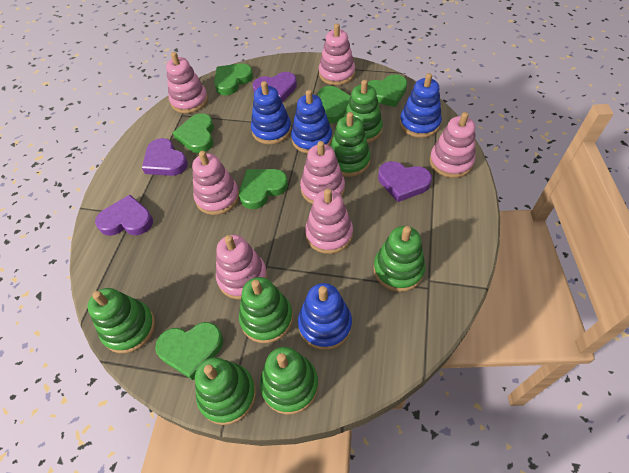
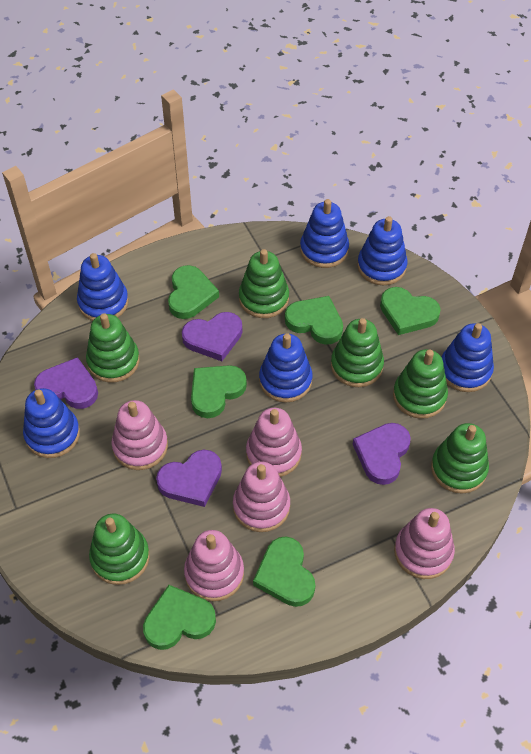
blue stacking toy: [251,81,291,144] [291,90,332,153] [298,283,352,350] [400,73,442,138] = 4 -> [23,388,80,458] [77,253,129,321] [259,333,312,402] [300,199,349,268] [357,216,407,285] [442,323,494,392] = 6
green stacking toy: [87,288,155,353] [195,357,256,425] [239,277,293,343] [260,347,318,415] [330,112,371,177] [344,80,383,143] [373,226,425,292] = 7 -> [86,313,140,383] [89,514,150,585] [239,249,289,318] [331,318,384,387] [393,349,448,419] [431,423,489,494] = 6
pink stacking toy: [166,52,208,113] [192,151,239,215] [216,235,267,300] [300,141,345,204] [305,188,353,254] [319,24,355,85] [430,112,475,178] = 7 -> [111,400,168,470] [184,530,244,601] [233,462,290,532] [246,408,302,477] [394,508,455,579] = 5

